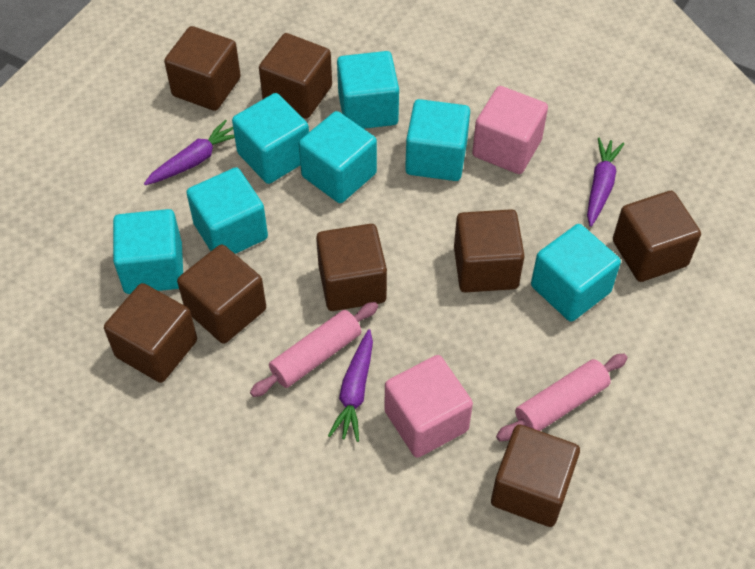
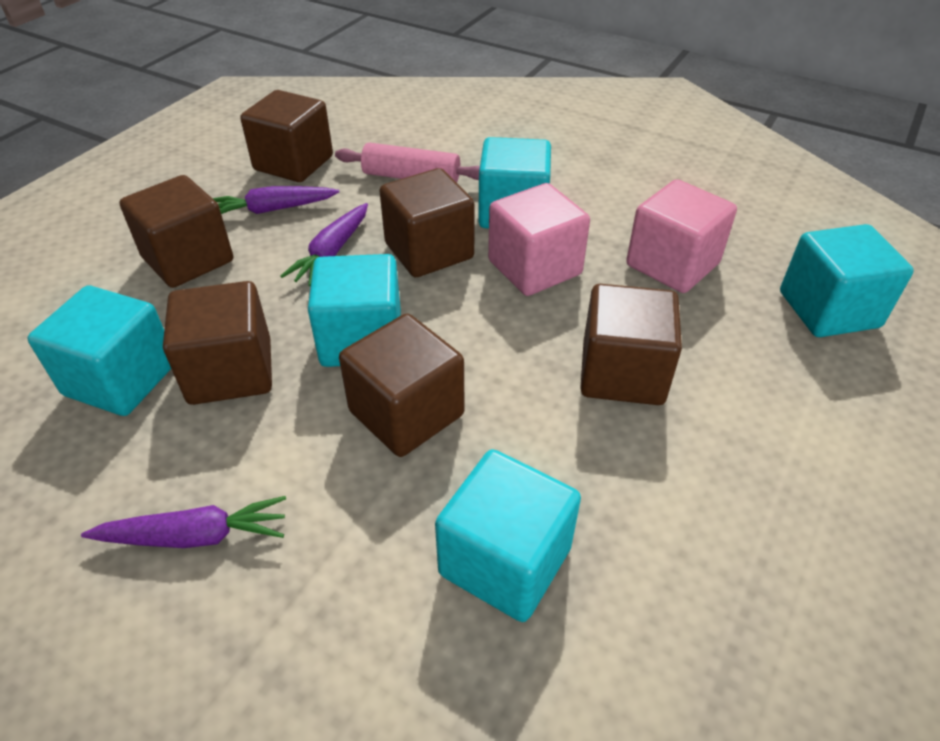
brown cube: [104,283,197,383] [164,26,241,111] [177,244,266,344] [259,33,332,119] [316,224,387,311] [454,209,525,292] [491,424,580,527] [613,191,701,282] = 8 -> [119,175,233,288] [163,281,272,405] [240,90,333,182] [339,313,465,457] [379,168,475,277] [580,284,682,405] = 6
pink rolling pin: [250,302,378,397] [496,354,627,441] = 2 -> [335,142,480,183] = 1
turquoise cube: [113,209,183,294] [186,167,268,254] [232,93,309,184] [299,111,377,203] [337,51,399,129] [405,99,470,181] [531,224,621,322] = 7 -> [27,286,171,416] [308,254,401,367] [435,449,581,622] [478,137,551,228] [780,224,914,337] = 5

